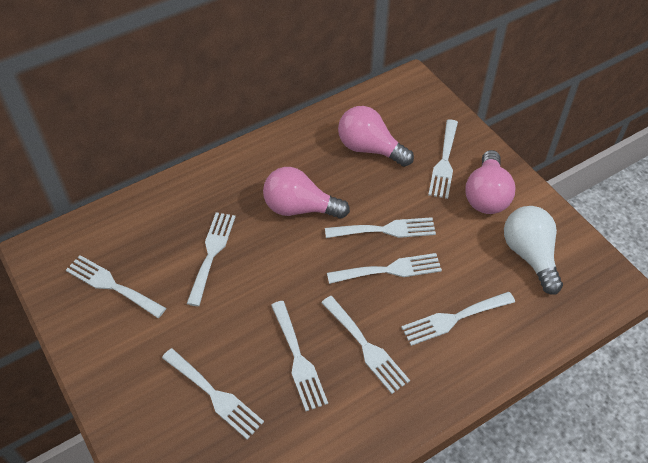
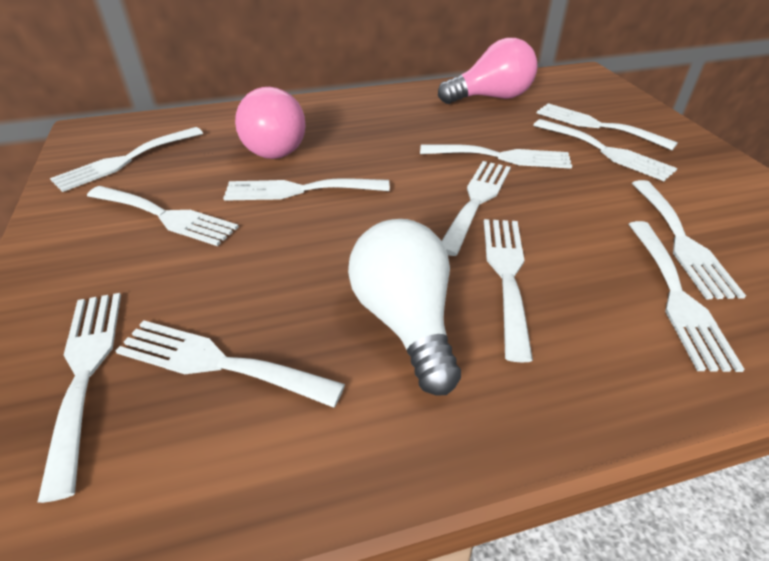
pink light bulb: [263,167,350,219] [338,106,414,167] [465,150,516,214] = 3 -> [235,87,305,159] [438,38,538,104] = 2
white fork: [66,255,166,318] [162,348,264,440] [187,212,236,306] [271,301,328,411] [321,296,410,394] [325,217,436,238] [327,253,442,284] [401,292,515,346] [428,119,458,199] = 9 -> [38,293,121,503] [50,127,203,192] [87,186,239,246] [116,320,345,408] [223,178,390,201] [420,144,572,169] [442,161,511,256] [484,219,533,363] [533,119,678,181] [537,103,678,150] [629,221,745,372] [632,180,746,299] = 12

